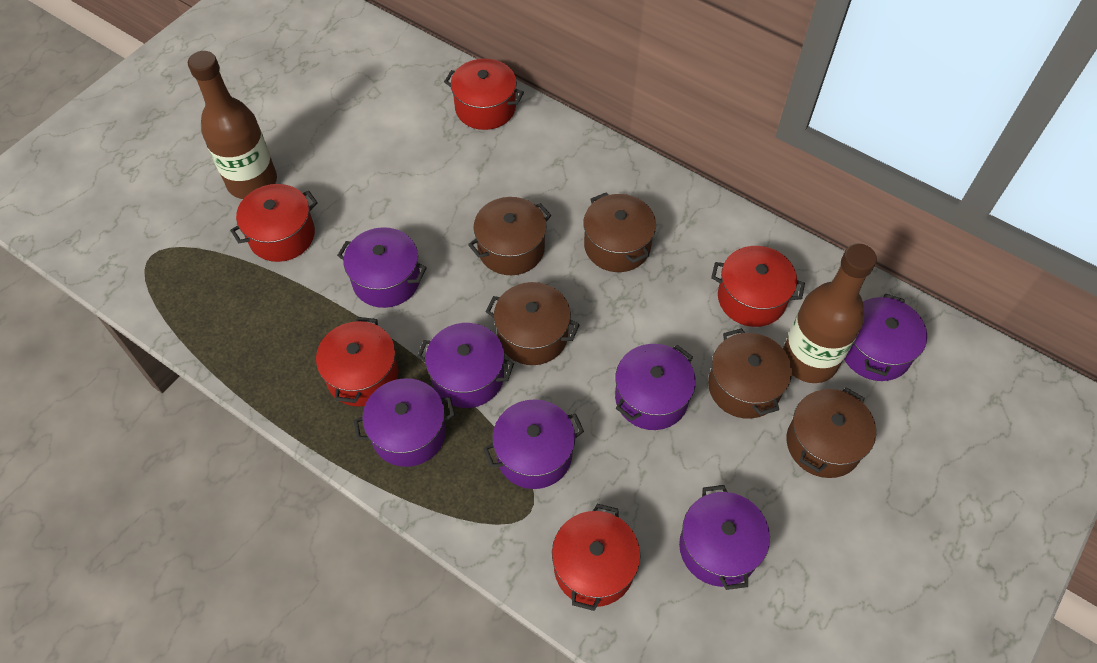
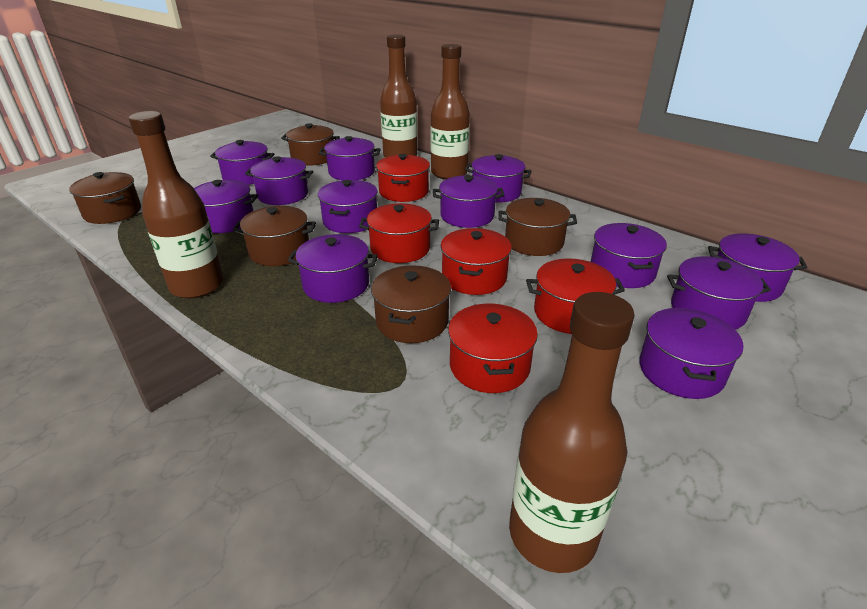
brown bottle: [188,51,277,199] [783,243,877,383] = 2 -> [129,111,224,299] [380,34,417,158] [431,44,470,179] [509,292,635,573] = 4
purple pot: [337,227,427,308] [354,378,455,467] [417,323,514,408] [483,399,584,489] [615,344,696,430] [679,485,770,590] [844,294,927,381] = 7 -> [194,180,258,233] [210,140,274,185] [245,156,313,205] [288,234,378,303] [318,180,378,233] [319,136,381,180] [433,175,504,228] [465,154,532,202] [591,223,667,288] [639,308,744,399] [667,256,771,330] [708,233,807,302] = 12

